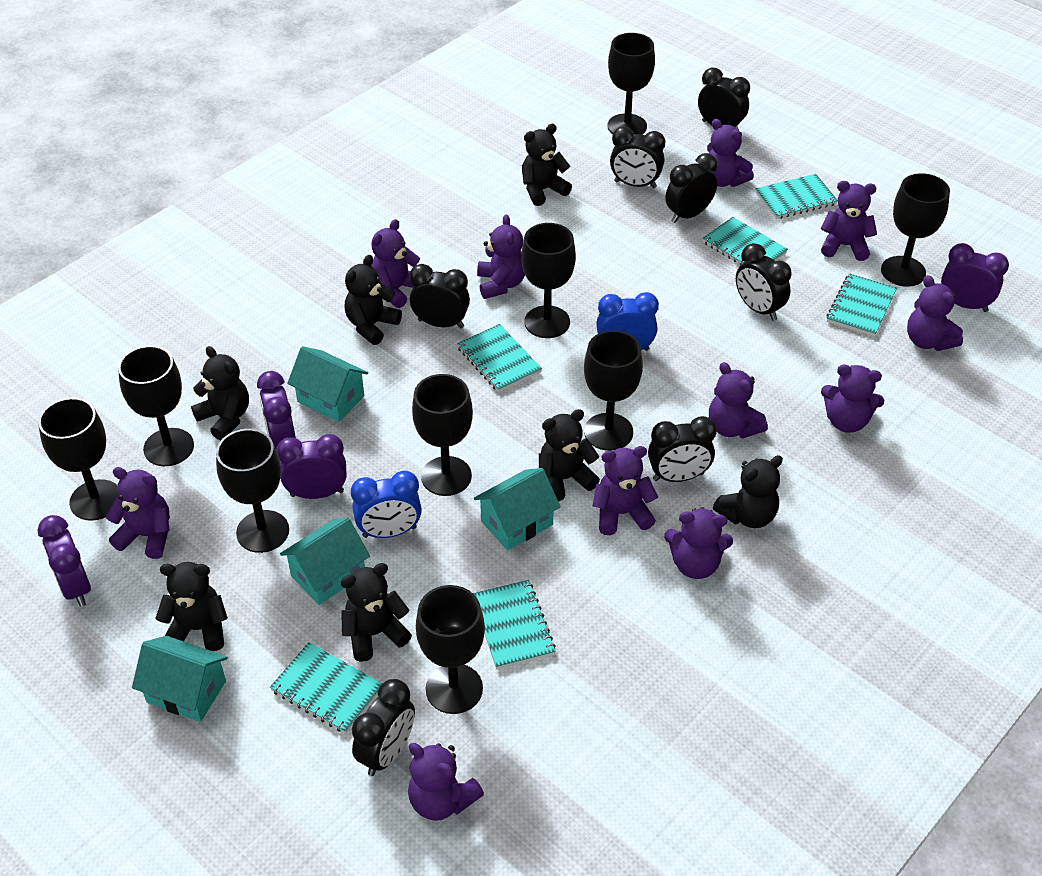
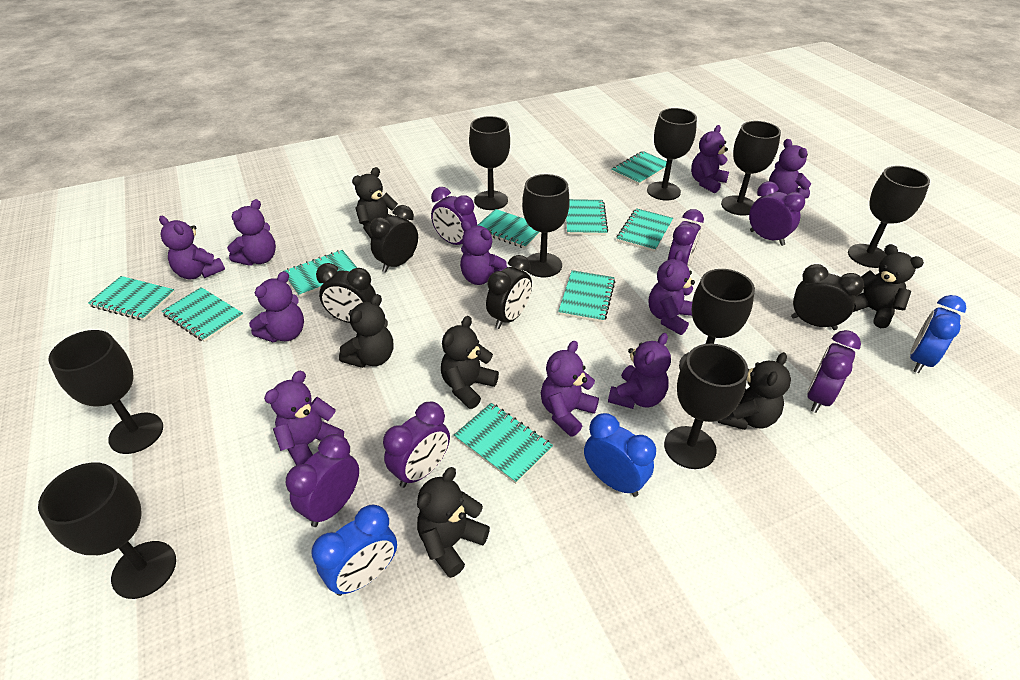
black clock: [352,679,415,776] [409,264,470,328] [610,126,665,188] [648,416,717,482] [665,153,718,223] [698,67,750,130] [736,243,792,321] = 7 -> [316,263,376,323] [369,205,418,273] [486,255,532,329] [791,264,864,330] = 4
black teddy bear: [155,562,228,651] [191,346,249,441] [341,563,412,662] [345,255,402,345] [522,124,572,206] [539,409,600,502] [713,455,783,528] = 7 -> [339,294,393,368] [352,167,398,238] [417,467,490,578] [441,316,499,409] [718,352,791,430] [853,244,924,328] = 6
blue clock: [351,471,422,538] [596,292,659,351] = 2 -> [311,505,397,596] [584,413,656,497] [910,295,966,373] = 3
purple clock: [37,515,91,607] [257,371,296,449] [276,434,346,499] [941,243,1009,312] = 4 -> [286,434,359,527] [383,402,450,488] [431,187,477,245] [668,209,704,268] [749,181,805,246] [807,330,861,413] = 6
purple teddy bear: [106,467,170,559] [371,219,420,308] [408,743,484,821] [477,214,525,299] [593,446,658,535] [664,507,733,579] [707,119,754,187] [709,362,768,438] [821,181,877,261] [821,365,884,433] [907,275,963,351] = 11 -> [159,216,225,280] [227,199,276,266] [249,271,304,342] [264,371,344,465] [460,221,507,285] [541,341,599,437] [608,333,671,409] [649,250,695,335] [691,125,729,193] [769,139,811,198] = 10
turquoise house: [132,636,228,722] [280,518,370,605] [287,346,368,422] [474,468,561,550] = 4 -> none = 0
turquoise notebook: [270,642,382,734] [457,324,542,392] [473,580,556,669] [702,217,788,265] [755,174,838,219] [826,273,897,337] = 6 -> [88,276,175,321] [162,287,244,342] [285,250,357,297] [454,403,553,484] [478,209,541,249] [558,270,615,323] [566,199,608,235] [611,151,667,185] [616,208,673,252] = 9

